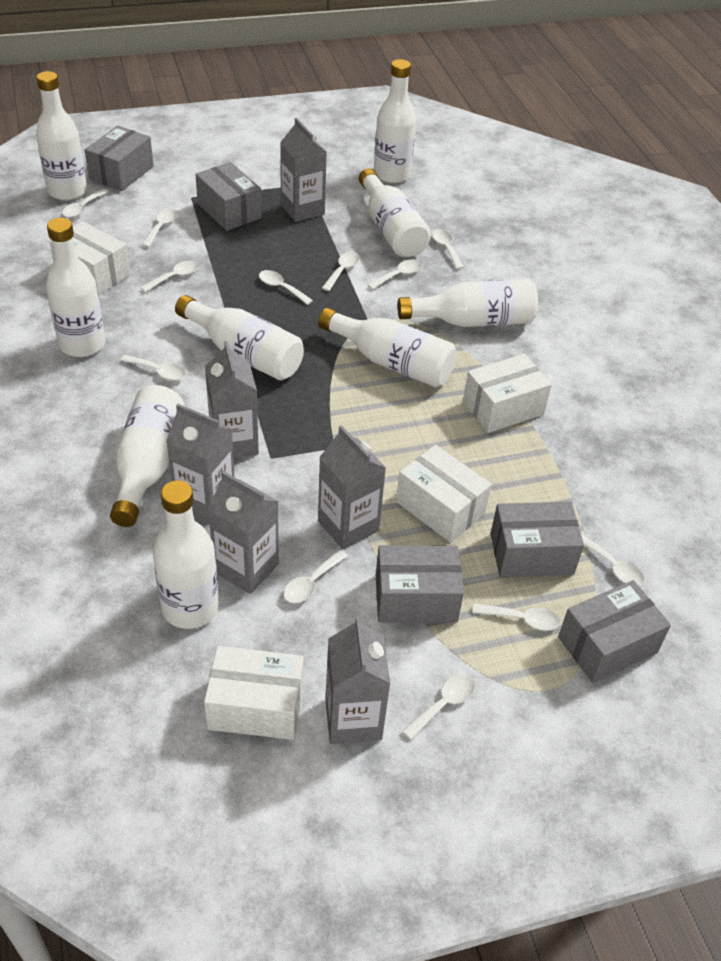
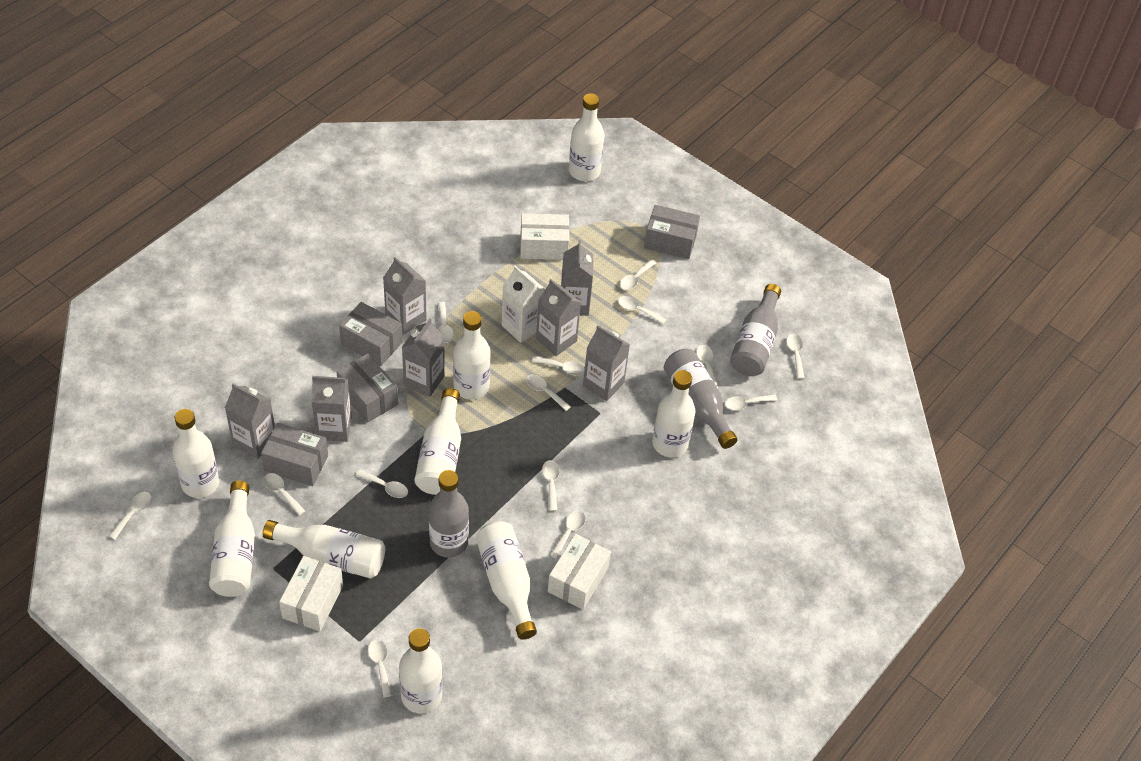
grey bottle: none = 0 -> [429,470,469,557] [663,349,738,449] [730,284,781,376] = 3
grey box: [84,126,154,191] [195,162,262,231] [376,545,464,622] [490,502,584,577] [558,580,671,683] = 5 -> [261,423,328,486] [336,353,398,423] [339,302,402,366] [644,205,700,259] = 4
grey carton: [166,404,234,521] [205,341,259,458] [208,471,279,594] [280,118,327,222] [318,425,386,550] [325,616,390,744] = 6 -> [225,384,275,459] [312,376,351,442] [383,257,427,334] [402,319,445,397] [536,279,581,356] [561,240,593,316] [583,325,630,401] = 7
white box: [49,221,130,296] [204,646,304,740] [396,445,492,543] [463,354,552,433] = 4 -> [279,556,343,631] [520,213,569,260] [548,534,611,609] = 3
white carton: none = 0 -> [502,266,545,343] = 1
white spoon: [62,189,108,218] [120,355,186,380] [141,209,177,247] [141,260,199,292] [259,270,313,305] [283,550,348,603] [322,252,360,291] [367,260,422,289] [402,674,475,740] [432,229,464,269] [473,604,561,631] [581,534,645,586] = 12 -> [109,492,152,540] [263,473,305,516] [356,469,408,498] [368,639,392,698] [438,302,454,343] [526,374,571,411] [532,356,585,375] [542,460,560,511] [550,511,586,559] [618,296,666,324] [620,259,656,290] [696,345,718,388] [725,394,777,411] [786,334,804,379] = 14

